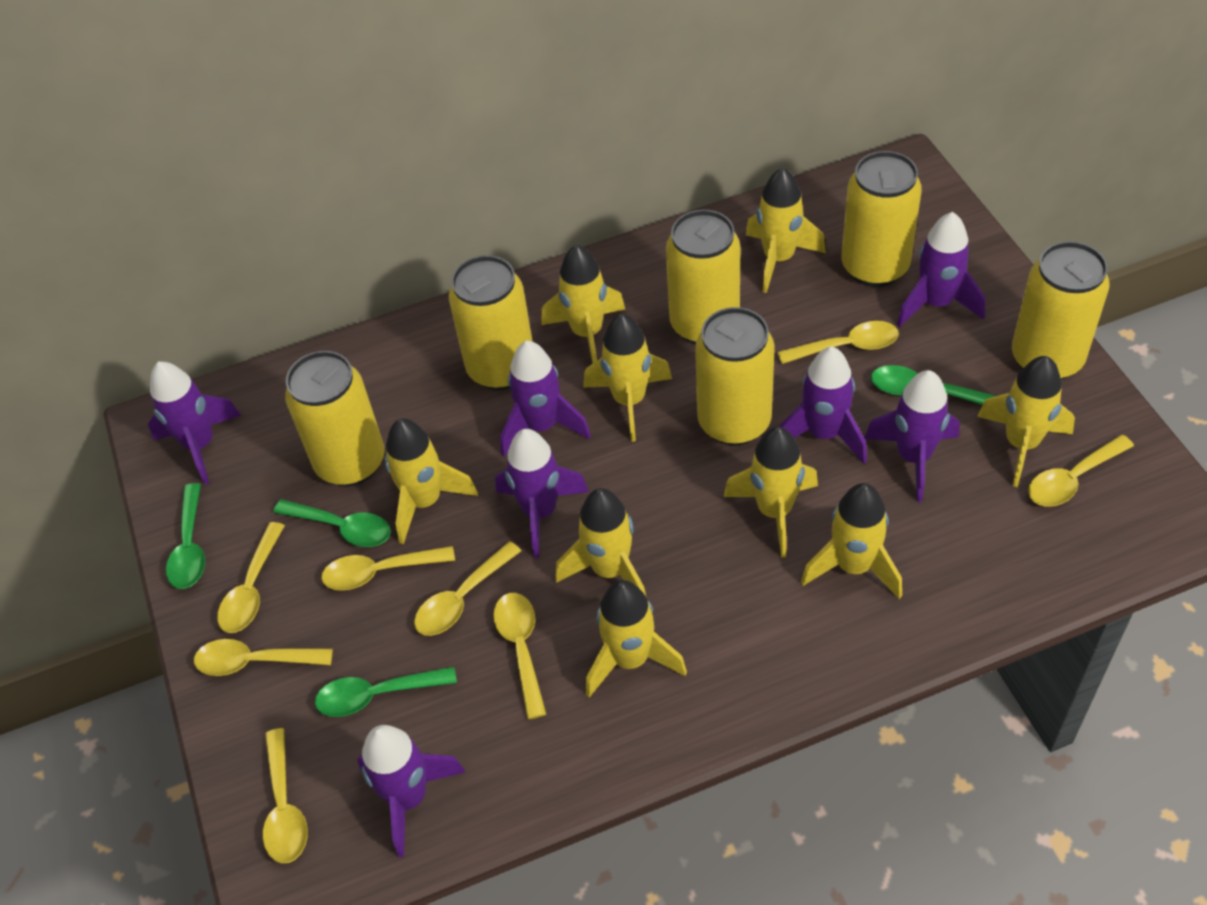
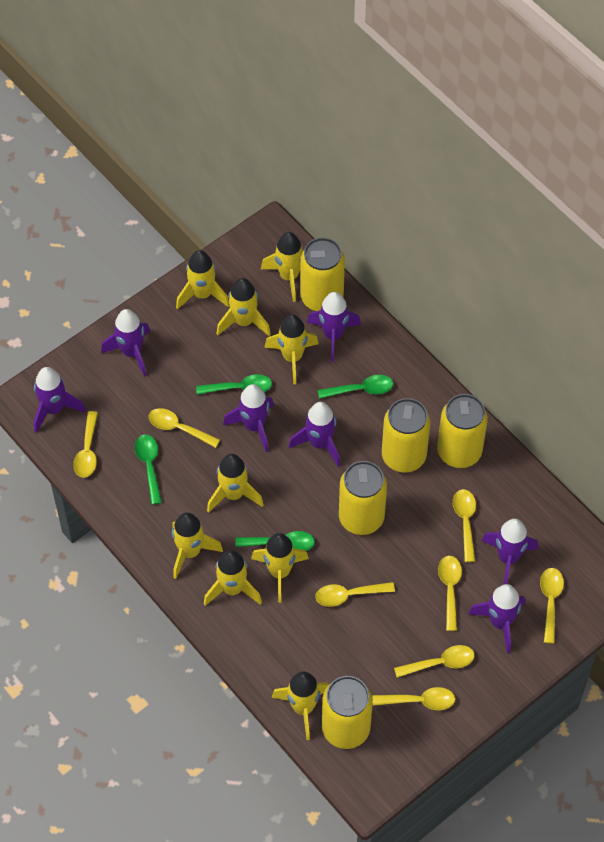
yellow can: [285,351,385,486] [449,255,532,390] [666,210,740,344] [695,307,775,446] [841,151,922,287] [1012,241,1109,380] = 6 -> [300,237,345,311] [322,676,373,749] [339,461,387,535] [382,398,430,472] [437,394,488,468] = 5

